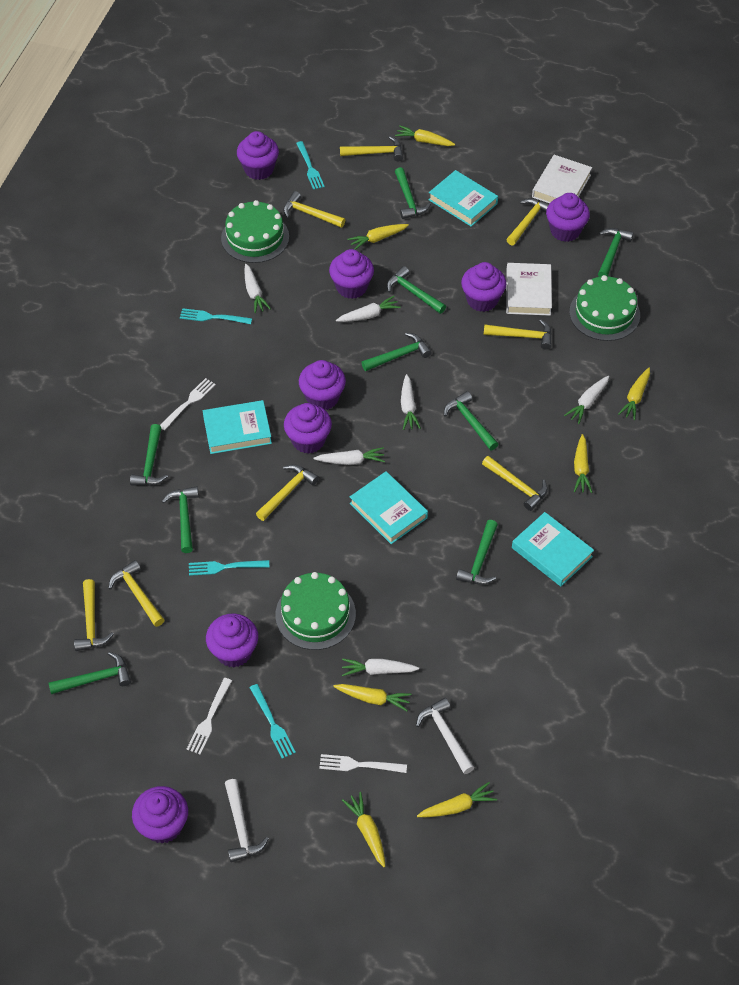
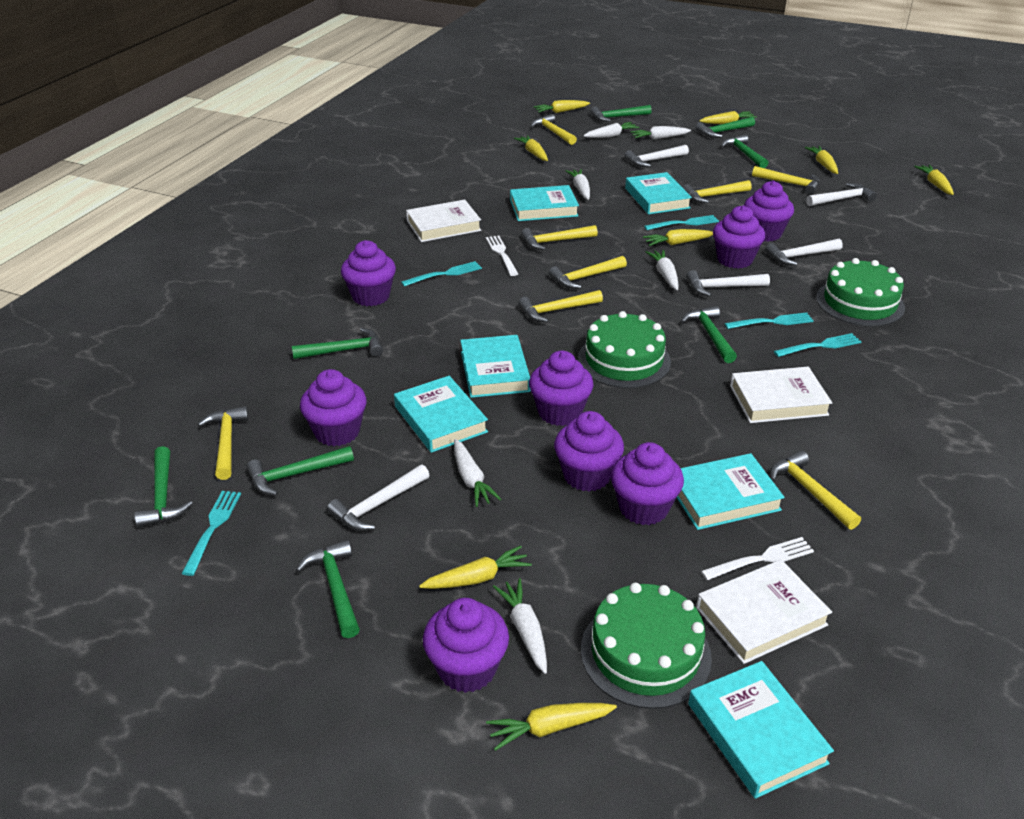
green hammer: [49,652,131,694] [130,424,168,486] [162,486,199,553] [361,333,432,371] [387,266,446,314] [395,167,431,219] [444,391,498,450] [456,520,498,585] [598,228,634,277] = 9 -> [134,446,193,528] [246,446,354,496] [292,328,383,359] [296,540,360,638] [591,105,652,122] [681,306,737,363] [695,117,755,138] [721,134,768,168] = 8
turquoise book: [203,400,272,454] [350,471,428,544] [429,170,498,226] [512,512,594,586] = 4 -> [394,376,488,453] [460,335,531,398] [510,185,579,221] [625,172,692,214] [677,453,785,530] [688,661,834,799] = 6
turquoise fork: [180,308,252,324] [189,560,269,576] [249,684,296,759] [296,141,325,190] = 4 -> [181,491,241,576] [401,261,482,287] [644,215,719,230] [724,312,814,329] [774,333,861,357] = 5
white book: [506,263,552,316] [532,155,592,203] = 2 -> [406,200,481,242] [696,560,832,664] [730,367,832,423] = 3
white fork: [160,378,216,430] [187,678,232,755] [319,754,407,773] = 3 -> [486,235,518,276] [701,537,814,580] = 2
white hammer: [225,779,269,862] [416,698,474,774] = 2 -> [327,464,430,531] [624,145,689,167] [686,270,770,297] [765,239,843,266] [806,183,877,206] = 5
yellow carrot: [333,684,412,711] [342,792,385,867] [347,224,409,250] [395,125,455,146] [417,782,497,817] [574,434,592,493] [618,367,650,420] = 7 -> [419,545,532,589] [486,703,617,751] [514,135,548,161] [534,100,590,113] [643,229,713,246] [699,111,757,124] [805,146,838,174] [914,165,954,195] = 8

